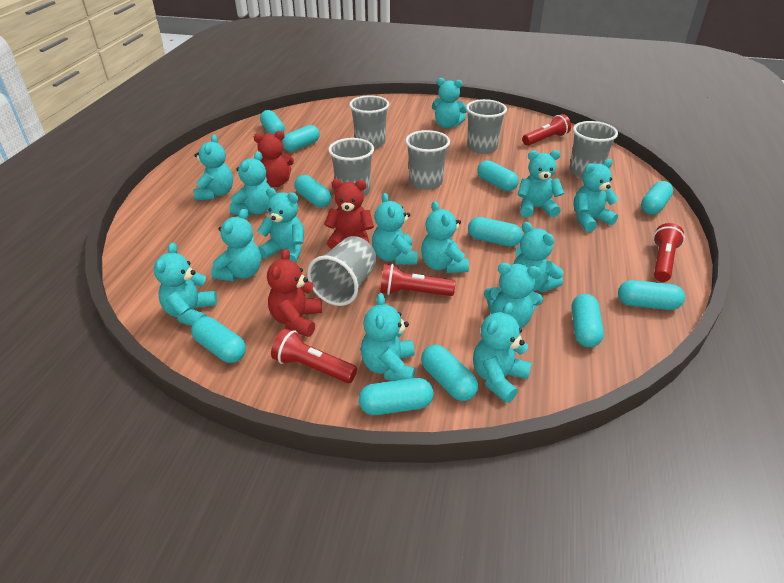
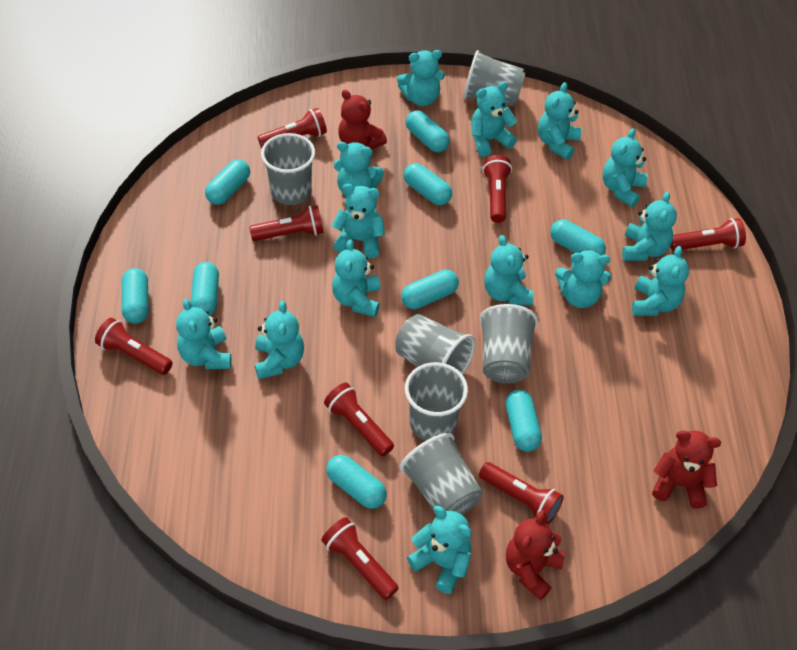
red flashlight: [271,328,357,383] [380,264,456,296] [522,114,571,146] [653,223,685,282] = 4 -> [95,318,173,375] [249,205,324,241] [258,108,327,148] [321,517,399,600] [324,383,394,456] [479,462,564,525] [483,155,512,223] [670,218,746,251] = 8
turquoise capsule: [191,317,246,363] [260,110,285,134] [282,125,320,152] [294,175,331,208] [359,378,434,415] [421,345,478,401] [468,217,523,247] [477,160,519,191] [571,294,604,347] [618,280,685,310] [641,181,673,215] = 11 -> [122,268,149,324] [191,262,219,316] [205,159,250,205] [326,455,387,509] [401,270,459,309] [404,163,452,205] [406,110,450,152] [506,389,542,452] [550,220,606,256] = 9

